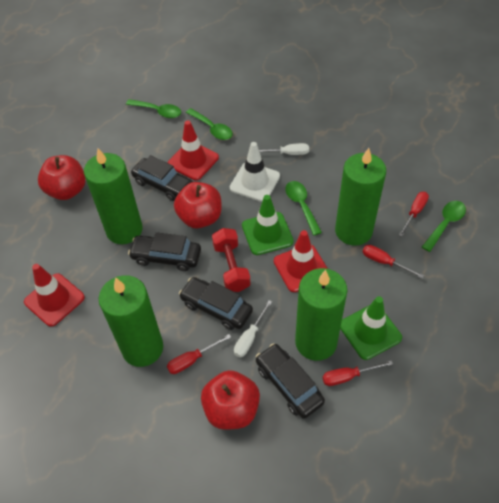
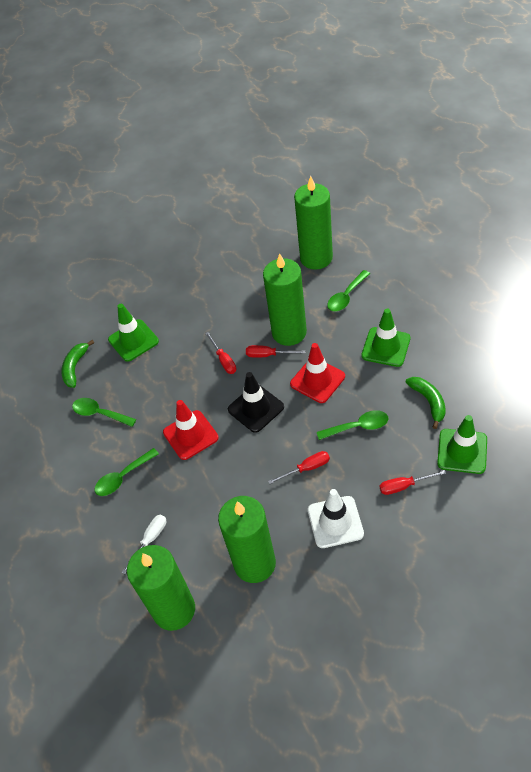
black car: [128,232,201,271] [131,155,193,201] [179,277,253,330] [256,343,325,419] = 4 -> none = 0
black traffic cone: none = 0 -> [228,372,284,433] = 1
green banana: none = 0 -> [61,340,94,388] [405,377,446,429] = 2
green traffic cone: [242,195,294,255] [340,296,402,360] = 2 -> [108,304,159,362] [361,309,411,367] [437,415,487,474] = 3
red apple: [38,155,86,200] [174,182,221,228] [201,370,260,430] = 3 -> none = 0
red dumbbell: [212,228,251,292] = 1 -> none = 0
red traffic cone: [24,264,85,327] [168,120,219,180] [274,230,328,292] = 3 -> [163,400,219,460] [290,343,345,403] = 2
white screwdriver: [234,300,272,358] [259,143,309,155] = 2 -> [122,515,166,574] = 1

